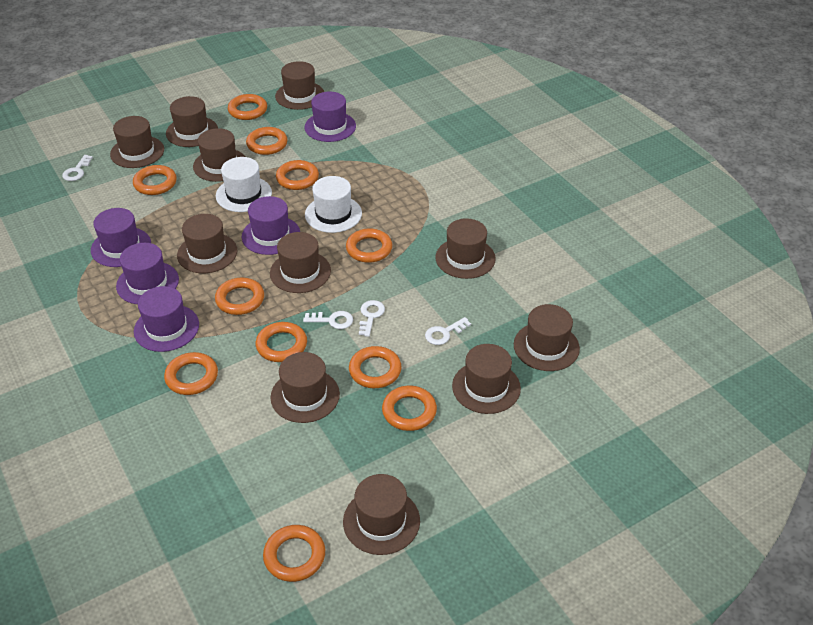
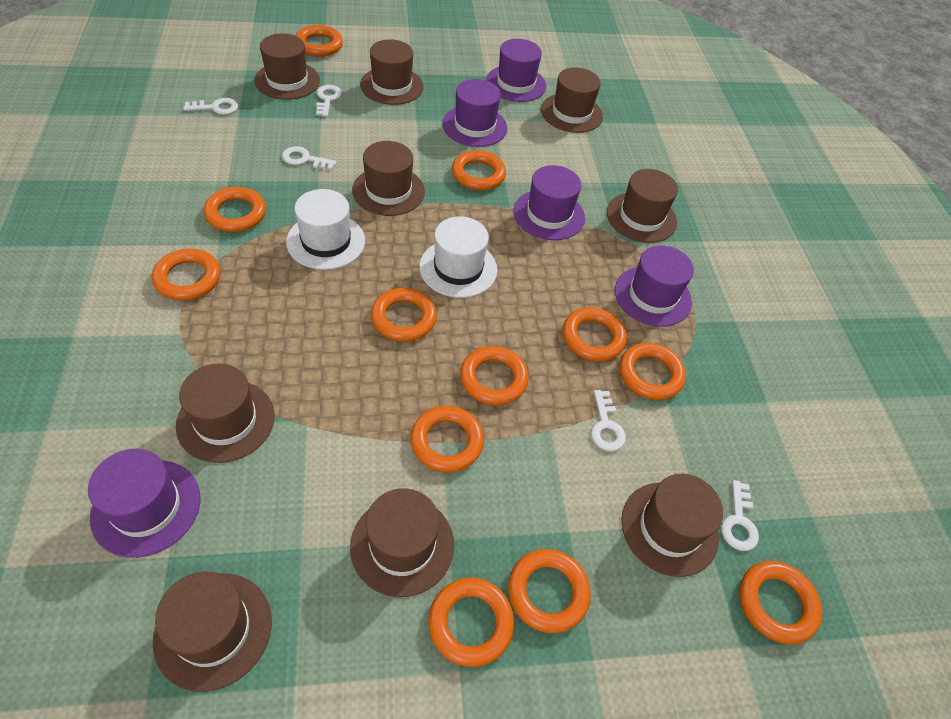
brown hat: [110,116,164,168] [166,96,218,147] [177,214,237,273] [193,128,245,182] [270,232,331,293] [270,352,340,423] [275,61,324,110] [343,474,420,555] [435,218,496,279] [452,344,521,414] [514,304,580,371] = 11 -> [153,572,272,692] [176,364,275,463] [254,33,320,100] [350,488,454,597] [352,141,425,216] [360,39,424,105] [541,67,603,133] [607,169,678,243] [621,474,723,577] = 9
orange ring: [133,165,177,195] [164,352,218,395] [215,278,264,315] [228,94,267,120] [246,127,288,155] [256,322,307,362] [263,525,325,582] [276,160,319,190] [346,228,392,263] [349,346,402,388] [382,386,437,431] = 11 -> [152,249,221,300] [204,187,266,232] [296,25,343,57] [371,288,437,342] [410,406,484,473] [428,578,514,667] [452,150,506,191] [460,346,528,406] [508,549,591,633] [563,307,627,362] [619,343,686,400] [739,561,822,644] = 12
white key: [62,155,93,181] [303,311,353,329] [359,300,385,337] [425,317,471,345] = 4 -> [183,98,238,115] [282,146,337,170] [316,85,342,117] [591,390,626,451] [721,480,759,551] = 5

